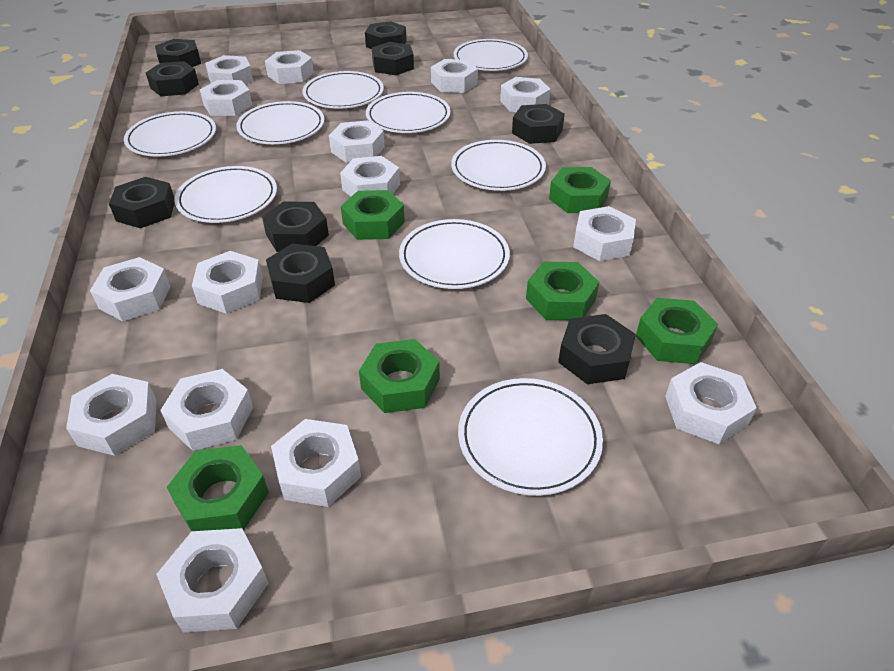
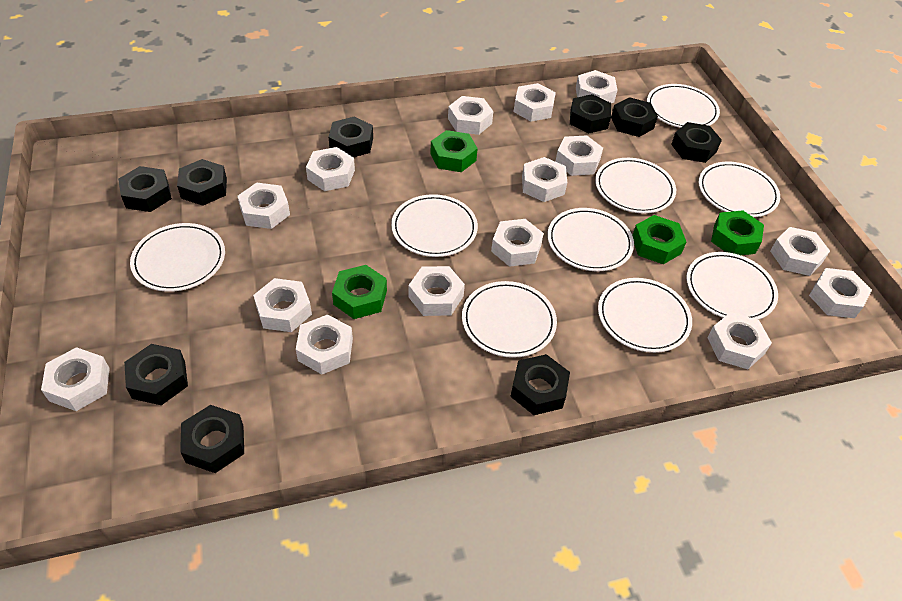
green nut: [167,445,269,532] [341,190,405,240] [359,339,440,413] [526,262,599,320] [549,167,611,213] [636,298,718,364] = 6 -> [332,265,387,319] [430,130,478,172] [632,215,686,264] [711,210,764,255] = 4

